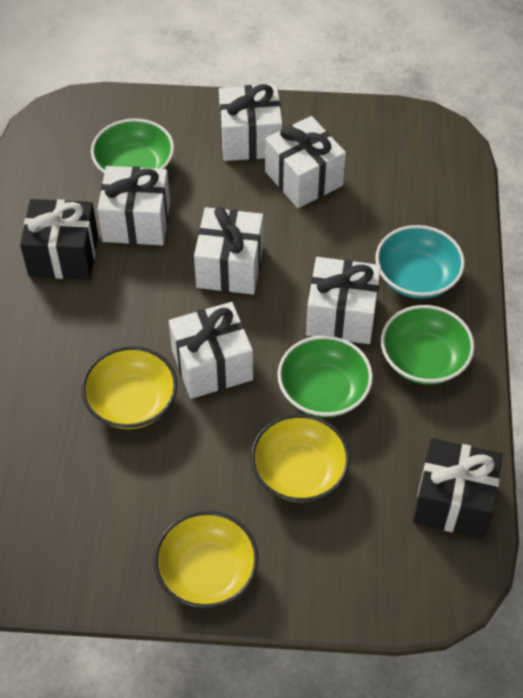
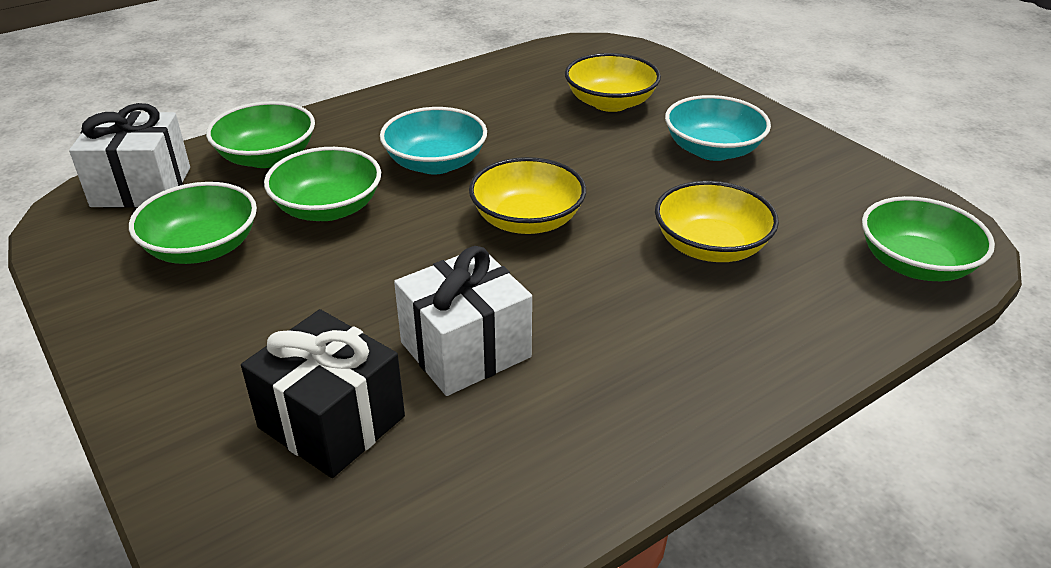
black gift: [20,199,98,279] [413,438,503,539] = 2 -> [241,309,405,478] = 1
green bowl: [91,119,174,174] [277,335,373,418] [381,305,474,385] = 3 -> [129,182,257,264] [206,101,315,168] [264,147,381,221] [862,196,995,281] = 4
turquoise bowl: [375,225,465,299] = 1 -> [380,107,487,174] [665,95,771,161] = 2
white gift: [97,166,170,246] [169,302,253,399] [194,207,263,295] [219,84,282,161] [265,116,346,208] [306,257,381,344] = 6 -> [69,103,190,207] [394,246,532,396] = 2

